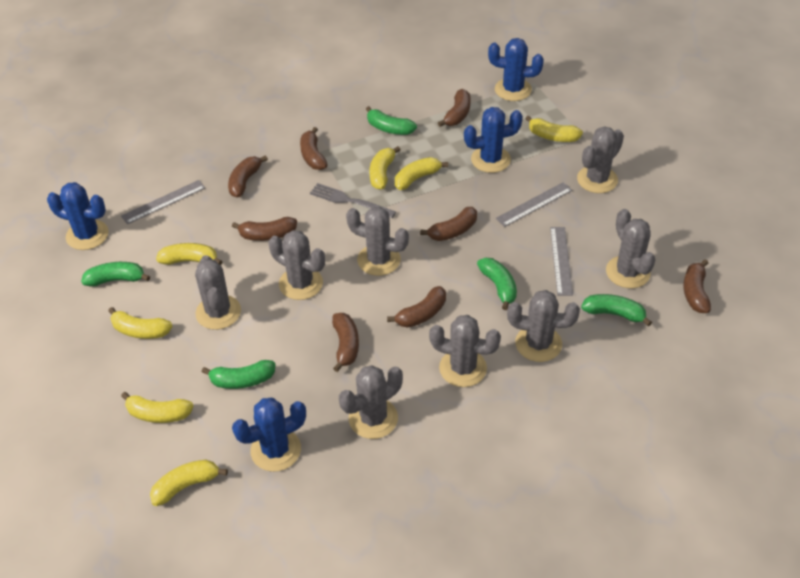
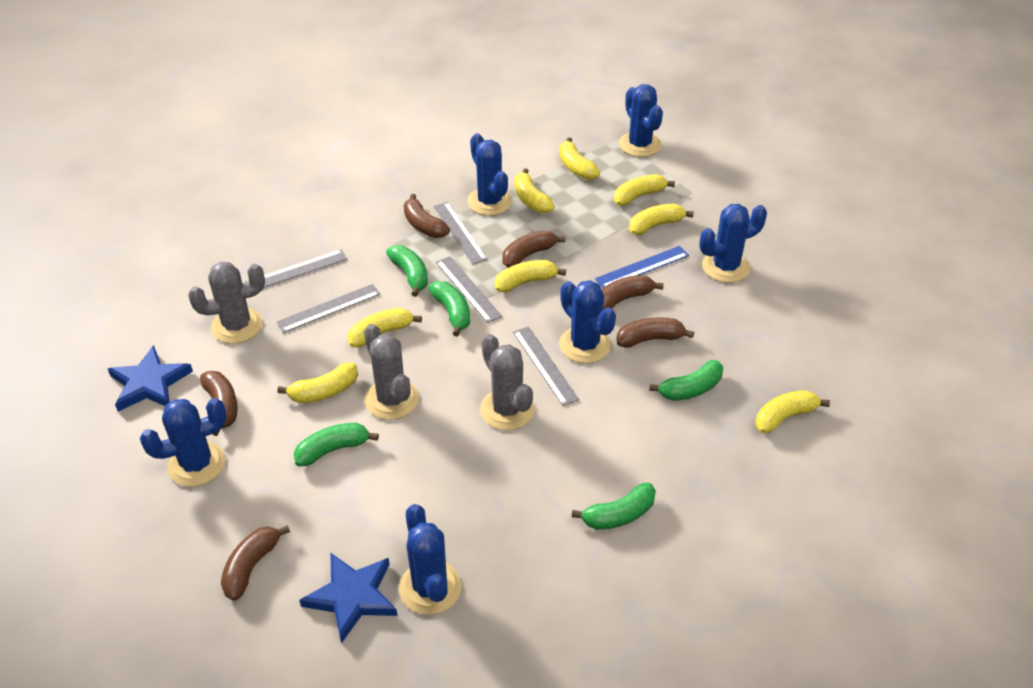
blue cactus: [47,182,109,250] [232,398,306,472] [464,107,523,173] [488,38,544,101] = 4 -> [140,398,226,487] [399,504,462,615] [467,133,512,216] [559,280,616,363] [619,84,663,157] [699,204,767,283] = 6
blue ruler: none = 0 -> [595,246,689,288] = 1
blue star: none = 0 -> [108,345,193,411] [299,553,397,644] = 2
brown banana: [228,155,268,197] [232,217,297,241] [300,127,327,170] [332,313,359,372] [387,286,446,327] [420,207,477,241] [438,89,471,127] [683,260,711,313] = 8 -> [200,371,238,436] [221,525,290,601] [404,194,450,238] [502,230,565,268] [602,275,664,310] [616,317,694,348] = 6
grey cactus: [195,255,241,330] [269,230,325,300] [339,365,403,439] [346,207,409,276] [429,315,501,387] [507,290,580,362] [577,126,624,193] [606,209,655,288] = 8 -> [188,262,265,344] [364,324,419,420] [480,334,535,430] = 3
grey fork: [310,183,396,218] = 1 -> none = 0
grey ruler: [121,180,205,224] [496,182,572,227] [550,227,573,296] = 3 -> [245,250,347,288] [276,284,380,333] [433,202,488,264] [436,256,502,323] [513,326,579,406] = 5
yellow banana: [108,307,173,339] [121,392,194,423] [150,460,228,506] [156,243,223,265] [370,146,400,190] [395,157,448,190] [525,116,583,142] = 7 -> [277,363,358,403] [348,308,422,347] [495,260,566,293] [514,168,555,213] [559,137,600,180] [614,174,675,206] [629,204,694,235] [756,390,830,433] = 8

